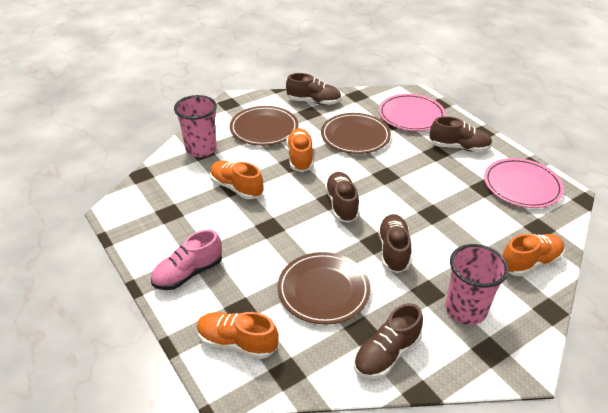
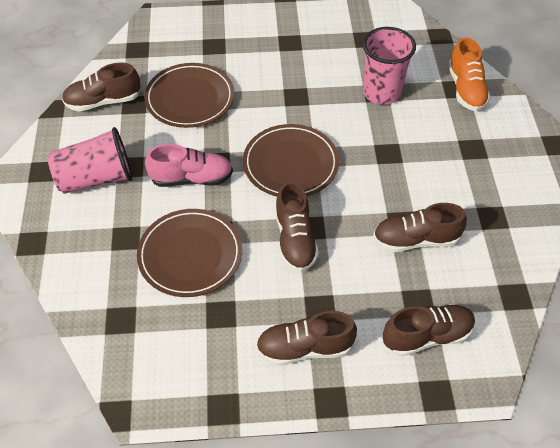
orange shoe: [197,312,279,359] [210,161,264,199] [287,128,313,172] [502,234,564,276] = 4 -> [448,38,491,111] = 1
pink plate: [379,94,446,131] [484,158,564,208] = 2 -> none = 0

